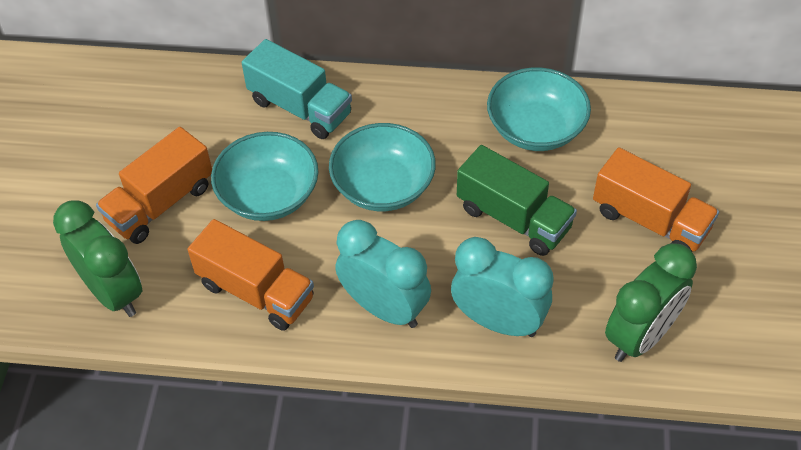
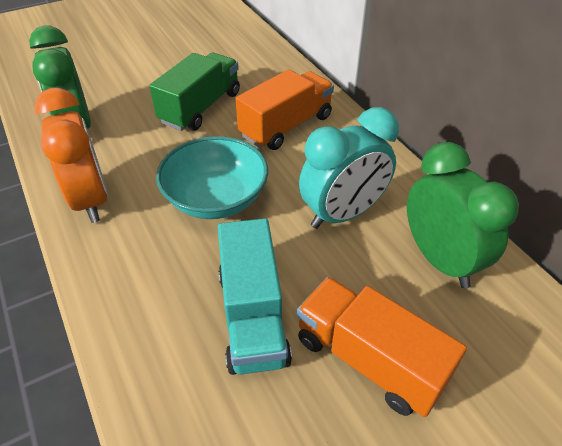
orange clock: none = 0 -> [34,88,108,223] = 1
orange truck: [96,127,212,244] [187,219,314,331] [593,147,719,252] = 3 -> [236,70,334,150] [297,277,467,417] = 2
turquoise bowl: [211,132,318,221] [329,123,436,211] [487,67,591,151] = 3 -> [156,136,268,219] = 1
turquoise clock: [335,220,431,328] [451,237,554,337] = 2 -> [299,107,399,229] = 1

